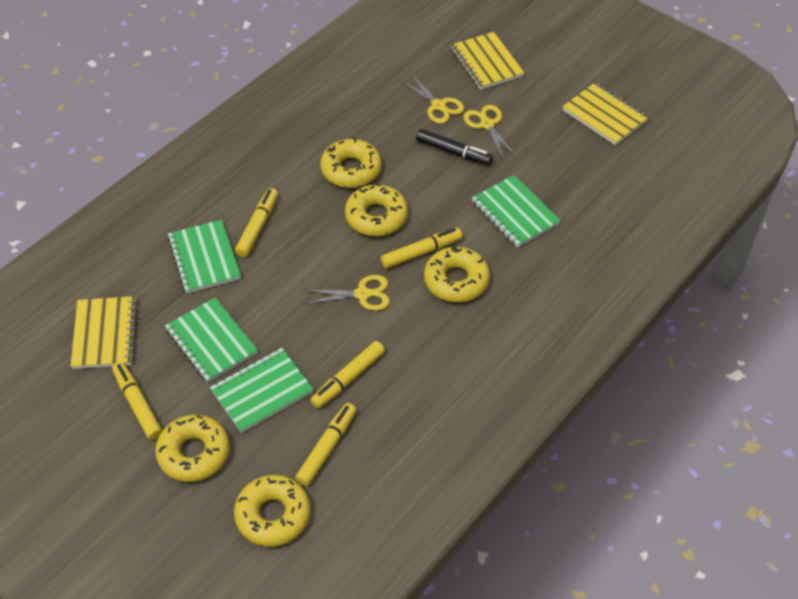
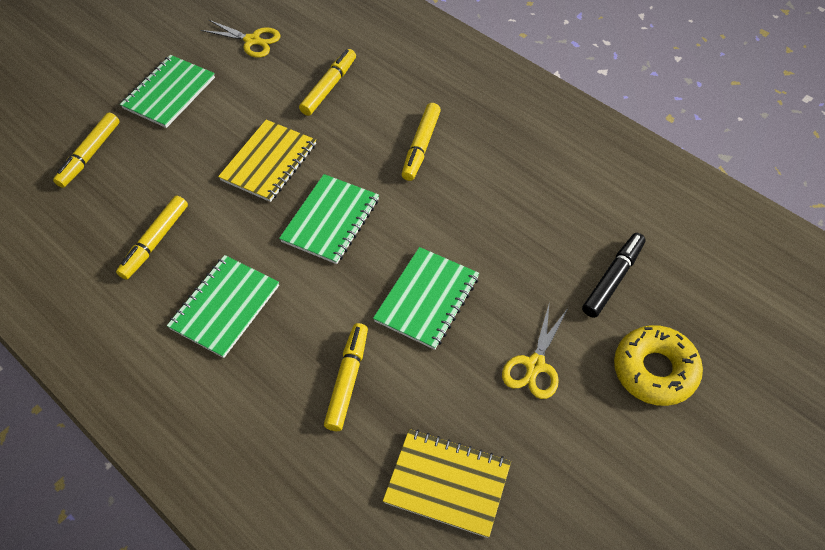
yellow donut: [155,415,230,482] [234,475,310,547] [321,137,381,188] [345,184,408,236] [424,246,490,302] = 5 -> [614,325,703,406] = 1
yellow notebook: [70,296,138,369] [451,32,524,90] [563,82,649,145] = 3 -> [218,120,316,202] [383,429,511,538] = 2
yellow scissors: [304,275,390,311] [401,74,464,124] [464,105,517,160] = 3 -> [201,20,281,58] [502,301,568,399] = 2

